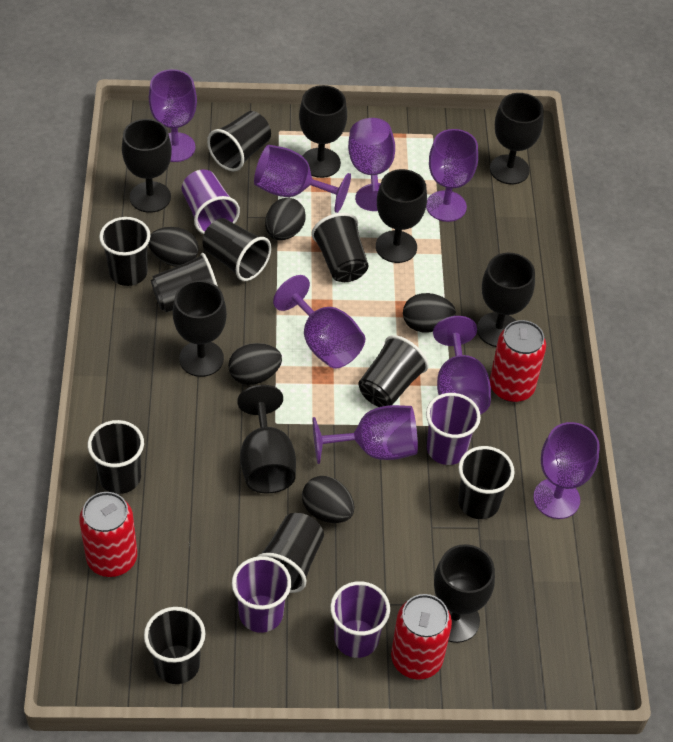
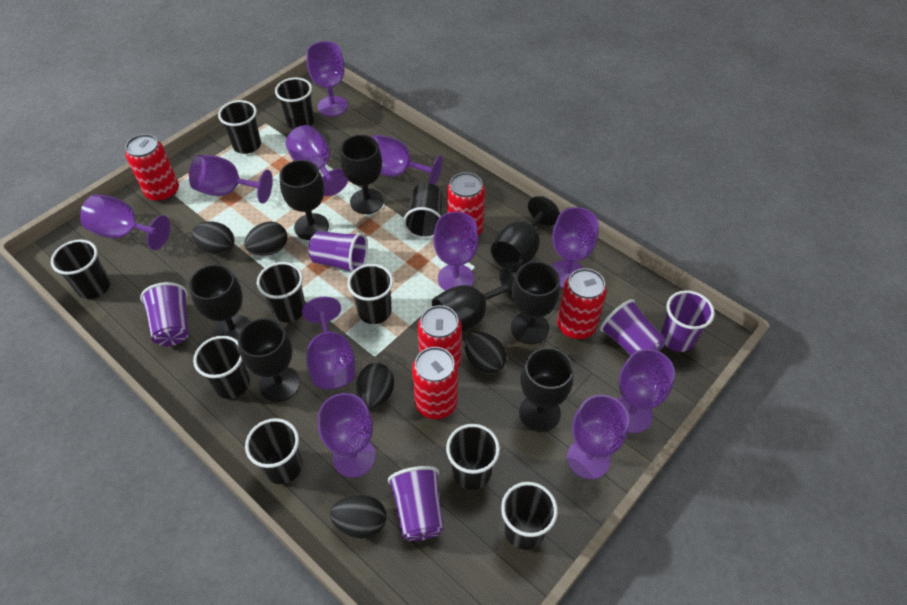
purple cup: [182,169,240,234] [232,556,291,633] [330,581,390,658] [426,393,481,465] = 4 -> [140,282,189,346] [309,231,368,272] [388,466,444,541] [600,299,665,356] [661,290,715,352] = 5
purple goblet: [149,69,197,162] [254,145,351,213] [273,275,365,369] [313,405,418,464] [348,118,395,211] [426,129,478,222] [433,316,491,415] [533,422,600,519] = 8 -> [80,194,170,250] [189,155,273,204] [286,125,348,196] [302,297,355,389] [306,41,348,117] [318,393,376,478] [372,135,443,185] [433,212,479,291] [552,207,599,288] [567,395,629,479] [617,349,675,433] = 11
red can: [79,492,137,577] [391,594,452,680] [490,320,546,402] = 3 -> [125,134,179,202] [412,347,458,419] [417,305,462,368] [447,172,485,236] [557,268,607,339] = 5

